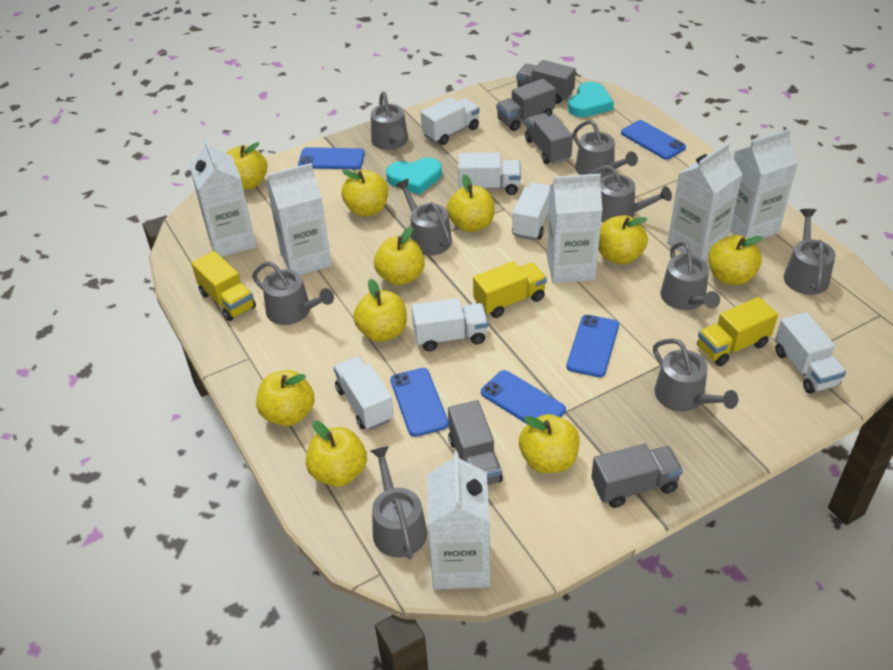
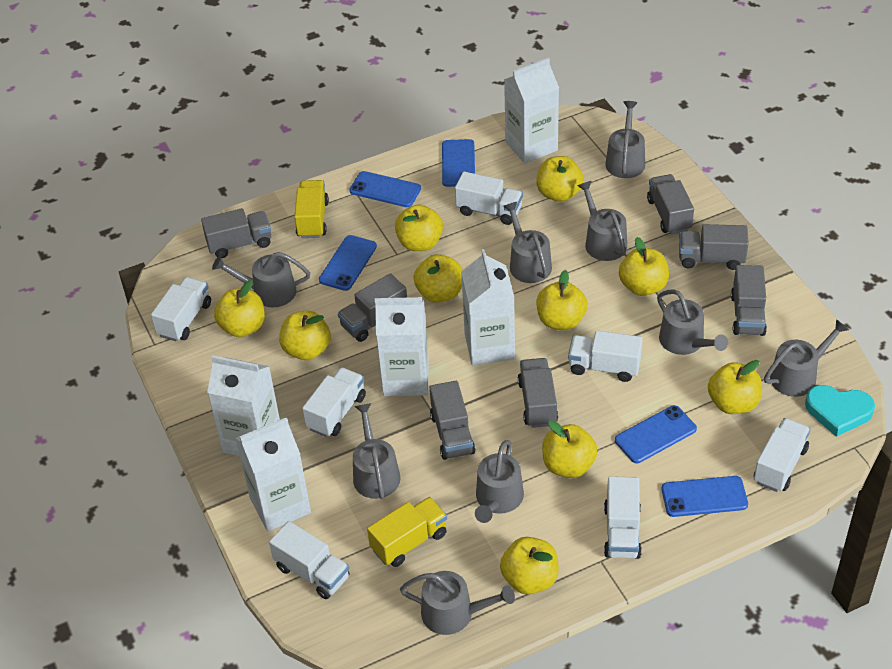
grey truck: [448,400,503,485] [496,79,556,131] [516,60,576,104] [525,113,573,164] [591,444,683,508] = 5 -> [201,208,271,258] [338,273,407,342] [430,381,475,460] [518,358,558,428] [647,174,694,234] [679,224,749,270] [731,265,767,336] = 7
turquoise heart: [386,158,442,195] [568,82,614,117] = 2 -> [805,385,875,437] = 1
white carton: [189,139,256,257] [266,163,332,275] [427,451,490,590] [546,174,603,283] [668,143,743,261] [730,129,798,239] = 6 -> [207,355,280,456] [235,417,311,532] [375,297,429,396] [461,249,515,365] [504,57,559,164] = 5
white truck: [334,356,394,430] [411,298,488,351] [421,97,480,145] [458,152,521,195] [512,183,550,240] [775,312,846,394] = 6 -> [151,277,211,342] [269,521,350,599] [302,367,366,437] [455,171,523,225] [568,331,643,382] [604,476,642,559] [754,418,811,492] = 7
yellow truck: [191,251,256,321] [473,261,547,318] [697,297,778,366] = 3 -> [294,180,329,238] [367,497,447,567] = 2

